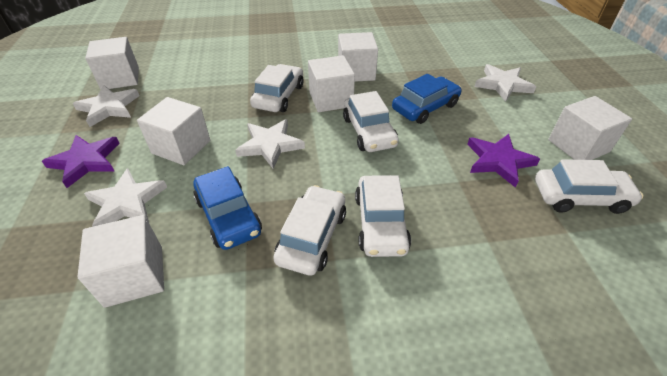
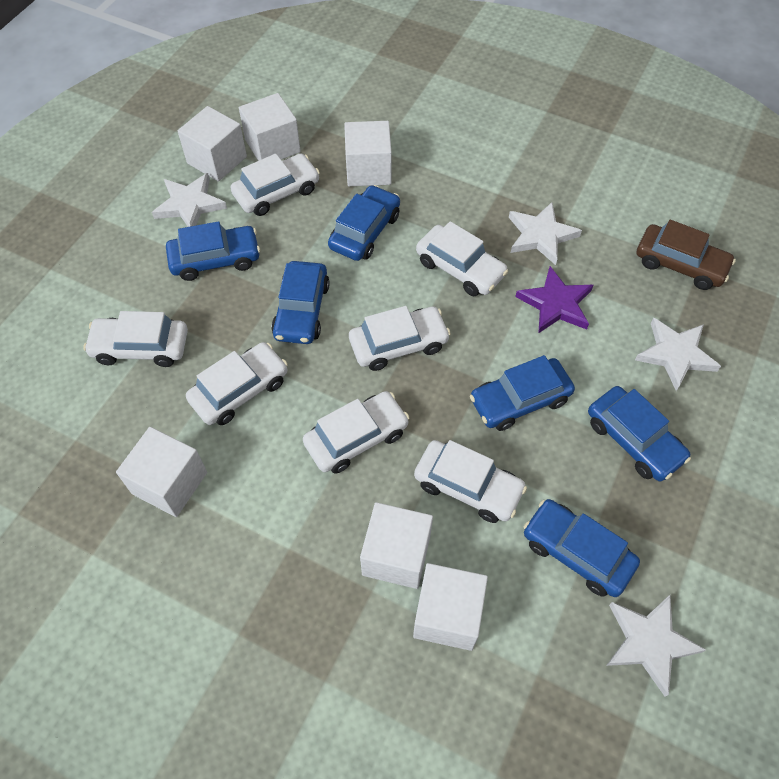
blue car: [193,166,262,250] [392,74,462,124] = 2 -> [166,221,260,281] [271,261,330,344] [328,185,400,261] [470,355,575,431] [524,499,640,597] [588,386,691,481] = 6
brown car: none = 0 -> [637,220,736,290] = 1
purple star: [42,135,120,188] [467,134,540,188] = 2 -> [515,266,594,334] = 1
white car: [250,64,303,112] [273,185,346,276] [343,91,399,152] [355,175,411,257] [535,159,644,214] = 5 -> [83,311,188,367] [186,342,288,425] [230,154,320,216] [303,391,410,473] [349,306,451,371] [414,440,527,523] [416,221,508,296] = 7

